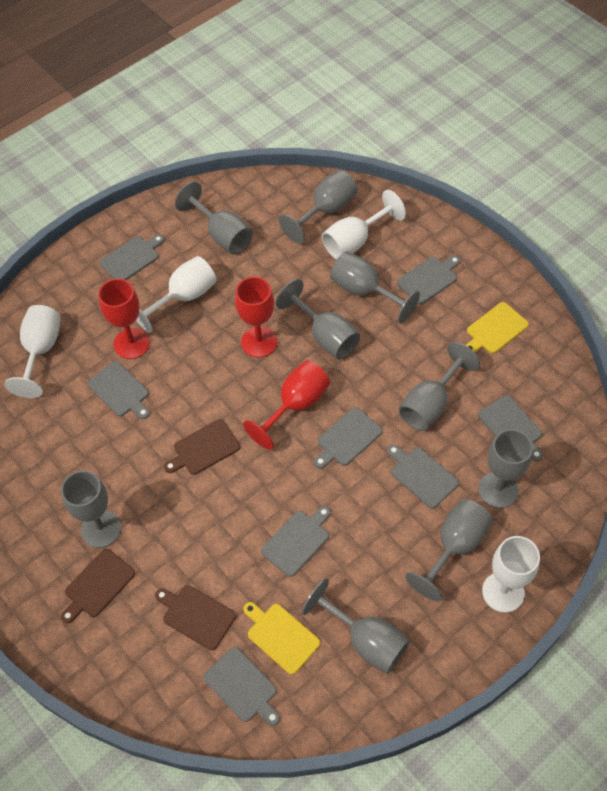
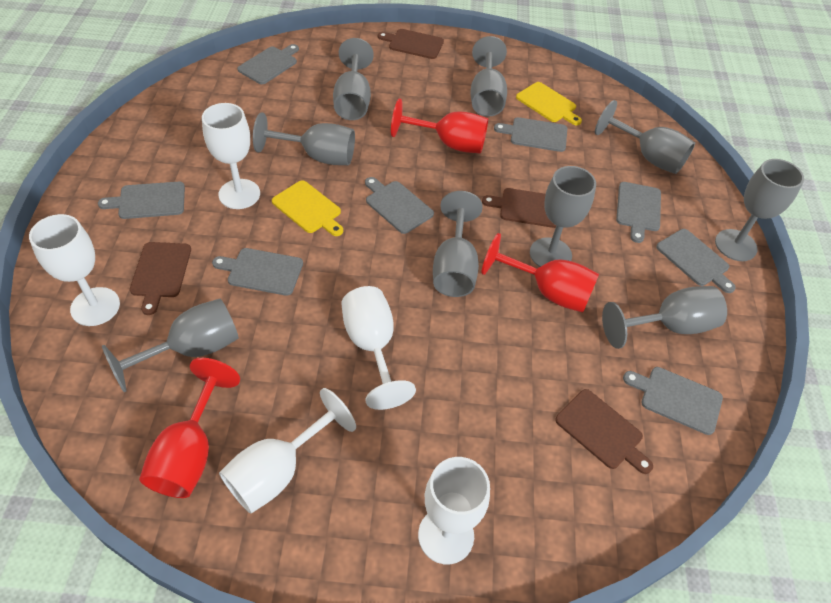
brown cutting board: [61,549,135,623] [155,585,236,650] [164,419,240,475] = 3 -> [130,242,191,315] [378,29,444,59] [482,188,556,228] [555,389,653,474] = 4
white goblet: [4,305,60,398] [136,256,217,333] [322,190,406,259] [482,536,540,613] = 4 -> [29,214,120,326] [202,103,260,209] [219,388,356,514] [341,286,416,410] [418,457,490,564] = 5

